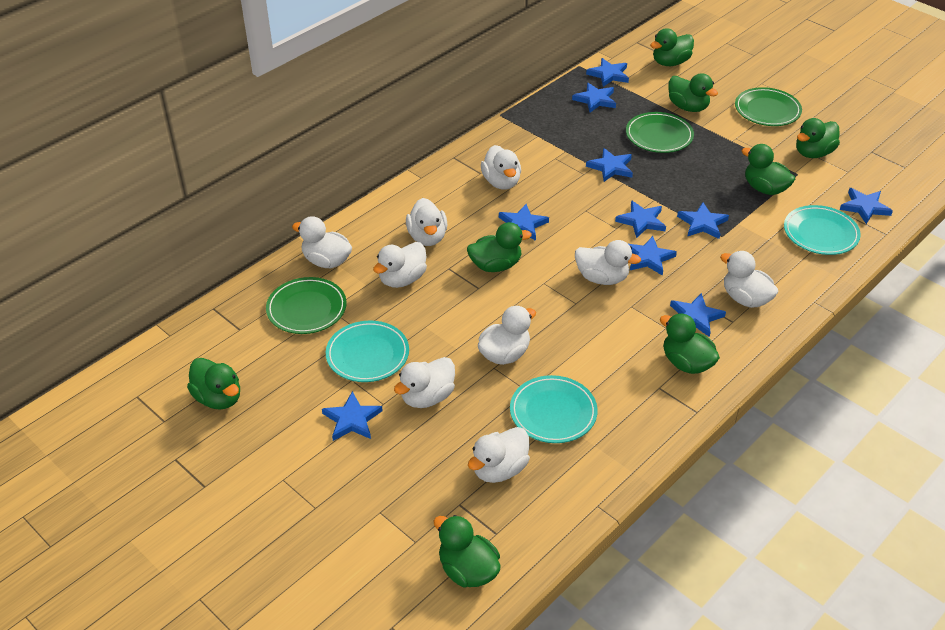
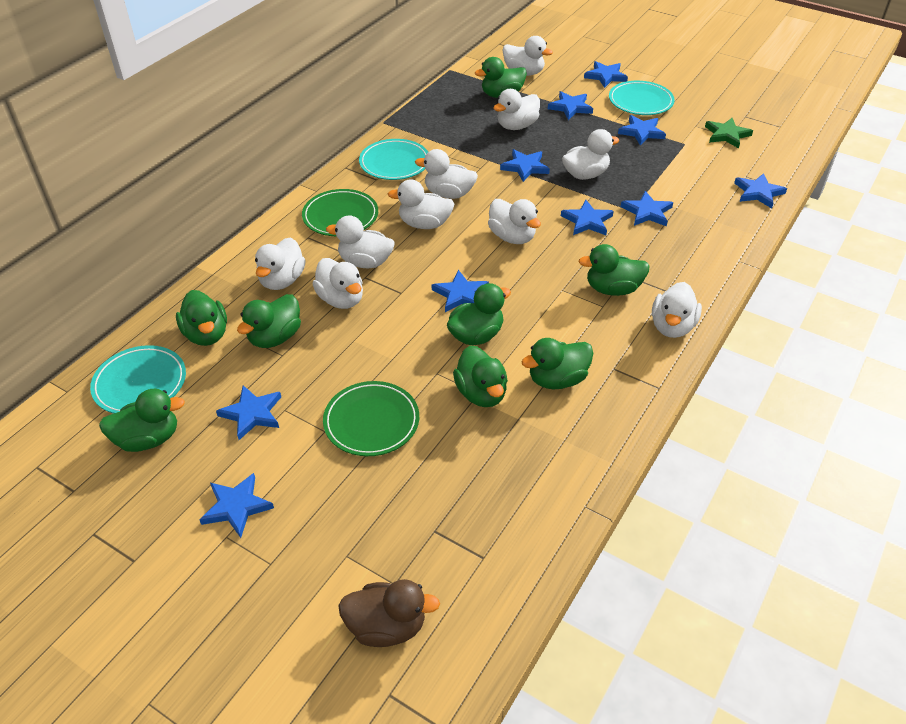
brown duck: none = 0 -> [338,579,440,647] = 1
green plate: [266,277,347,334] [626,112,694,153] [735,87,802,126] = 3 -> [302,189,378,236] [323,381,419,456] = 2
green star: none = 0 -> [705,118,753,148] = 1
white duck: [292,216,352,268] [373,242,427,288] [394,357,455,408] [406,198,448,246] [468,427,530,483] [478,306,536,365] [481,145,521,190] [575,240,641,285] [720,251,779,308] = 9 -> [255,237,306,290] [313,258,363,309] [326,215,394,269] [388,179,454,229] [415,149,478,199] [488,199,541,244] [494,89,540,130] [502,36,553,76] [562,129,619,180] [652,282,702,338] = 10

